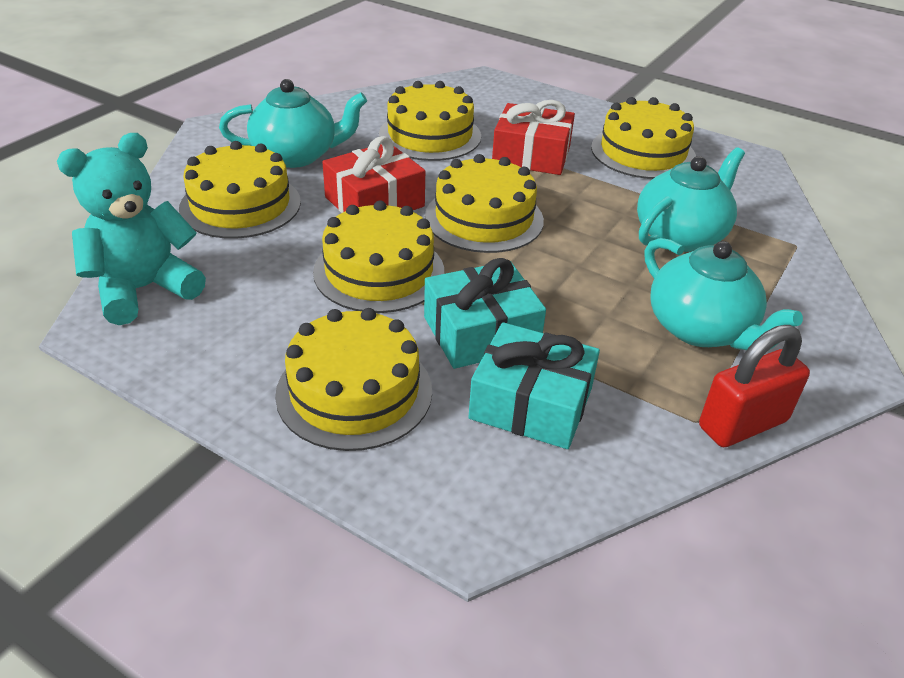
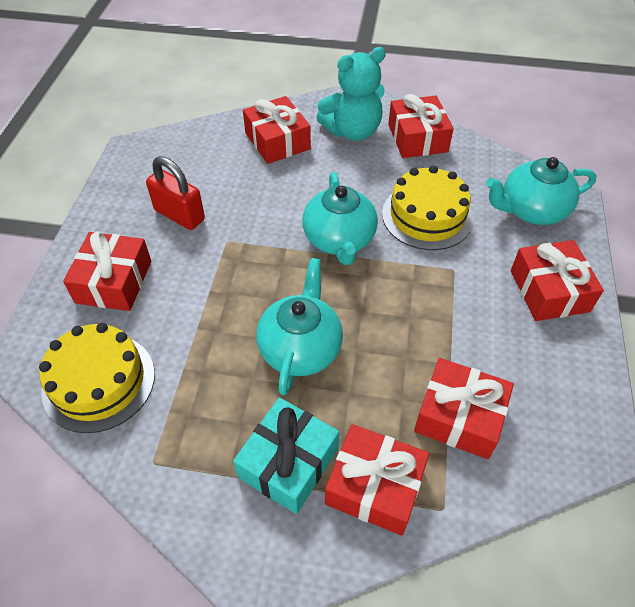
red gift: [322,136,425,213] [492,100,575,175] = 2 -> [63,231,151,311] [243,96,311,164] [325,424,429,536] [388,94,453,158] [414,358,514,459] [511,240,604,321] = 6
turquoise gift: [424,258,546,369] [468,322,600,449] = 2 -> [233,398,339,514] = 1
yellow cake: [179,141,301,239] [275,308,432,451] [313,201,444,313] [379,81,481,161] [425,154,544,253] [591,97,696,179] = 6 -> [39,323,155,433] [382,165,473,250] = 2

